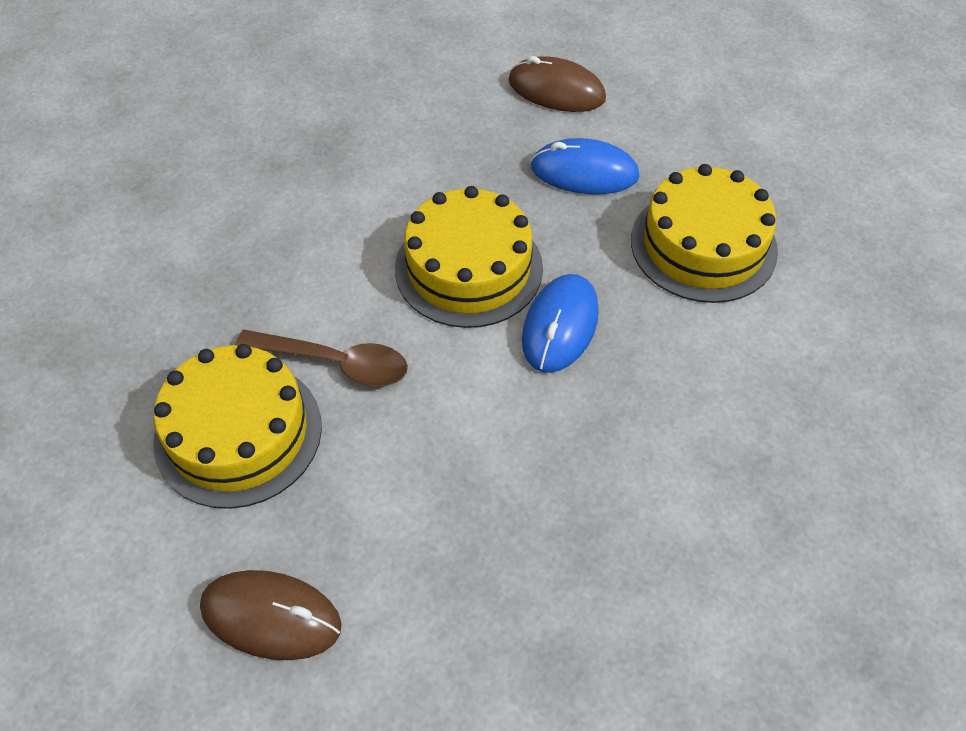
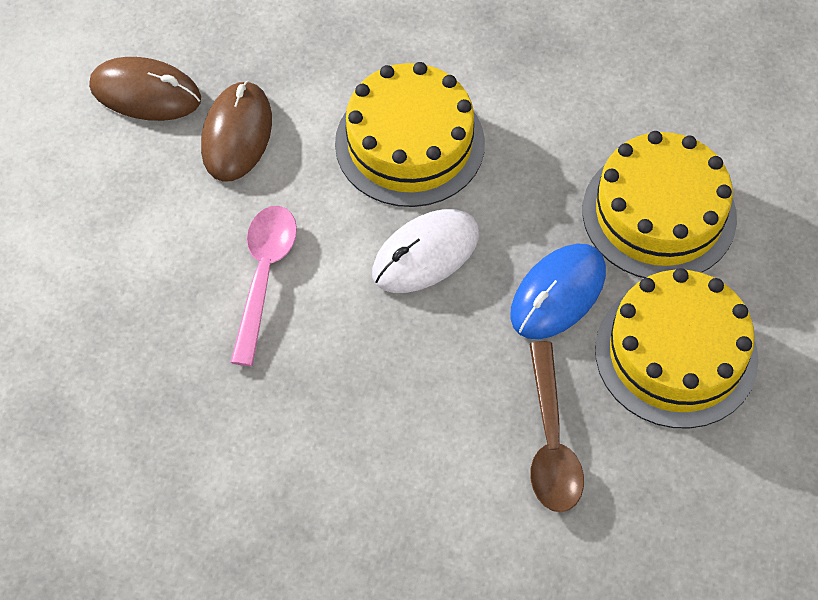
blue mouse: [522,274,599,373] [531,138,640,194] = 2 -> [510,244,606,339] = 1
pink spoon: none = 0 -> [230,206,297,366] = 1
white mouse: none = 0 -> [372,209,479,293] = 1

